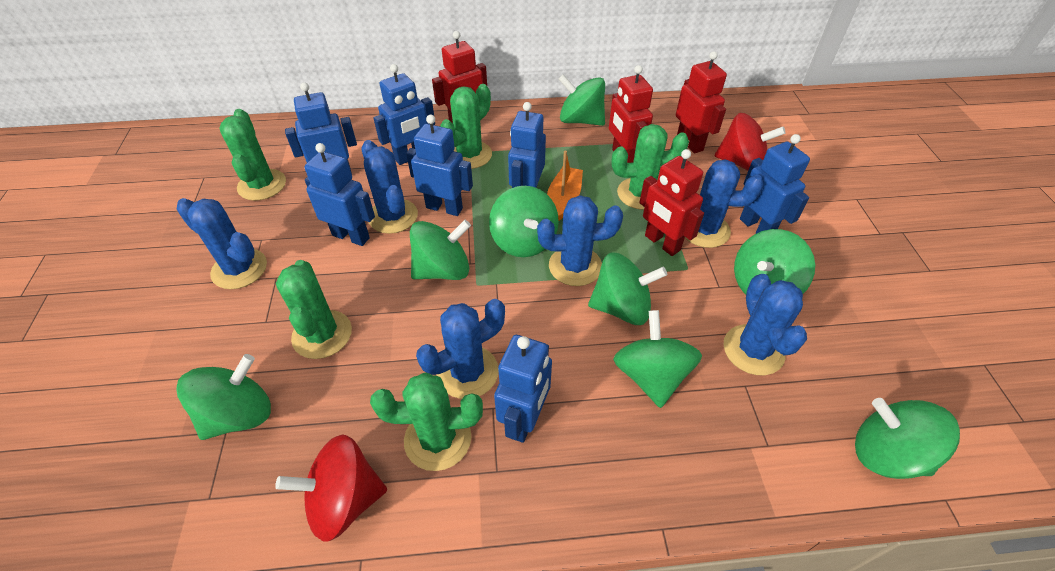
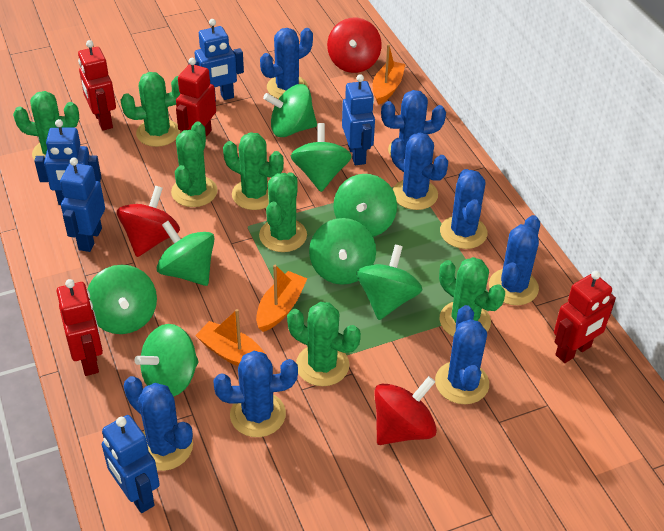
blue cactus: [176,198,267,289] [362,140,418,234] [416,299,505,399] [537,195,623,286] [685,159,764,248] [723,274,807,375] = 6 -> [124,376,193,471] [213,351,298,437] [260,28,313,99] [381,90,446,156] [391,133,448,210] [435,305,489,404] [440,169,487,249] [489,215,540,305] = 8
blue robot: [285,82,357,174] [304,143,375,246] [373,64,435,165] [406,115,473,216] [494,335,552,443] [508,102,546,188] [740,134,810,234] = 7 -> [34,119,101,205] [60,157,105,252] [102,415,160,513] [188,19,244,100] [342,74,375,165] = 5
green cactus: [219,109,286,201] [276,260,352,359] [370,372,483,471] [440,84,492,169] [612,124,689,210] = 5 -> [13,91,79,161] [121,72,180,147] [171,122,218,207] [223,132,284,210] [259,172,307,252] [287,302,361,386] [439,257,505,337] = 7
orange boat: [547,150,583,221] = 1 -> [195,309,265,366] [256,265,307,332] [373,44,405,105] = 3
red spinning top: [275,434,387,542] [715,113,786,171] = 2 -> [117,186,180,257] [327,18,382,73] [374,376,437,445] = 3

